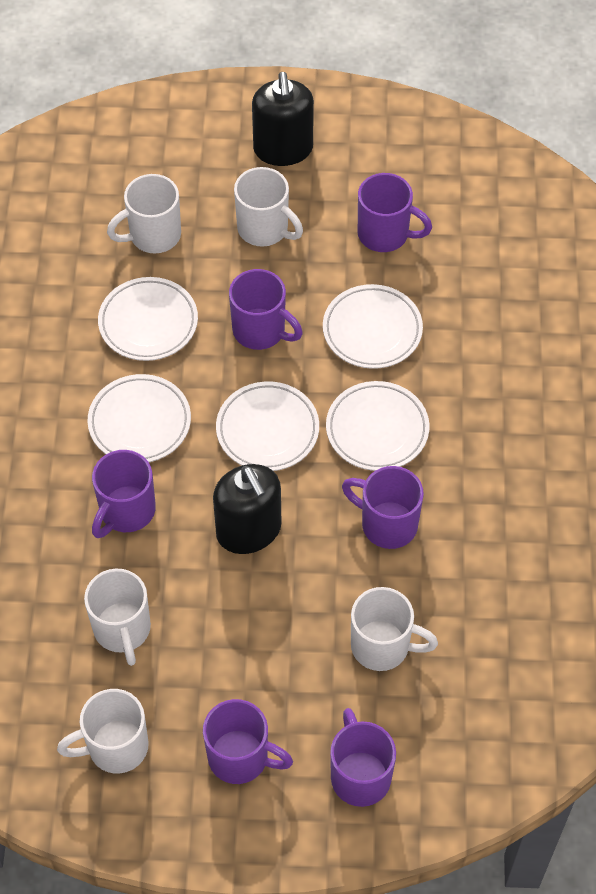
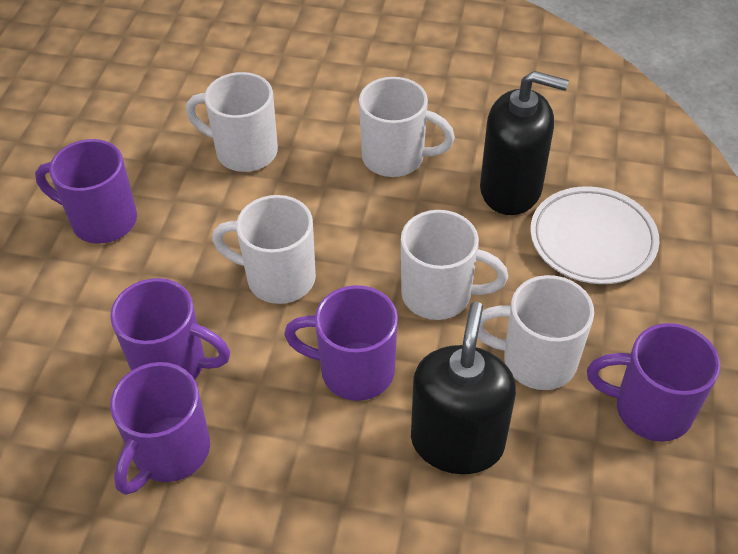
purple mug: [92,450,156,538] [203,699,293,784] [229,269,303,350] [330,708,396,807] [342,466,424,549] [358,173,432,252] = 6 -> [35,139,137,244] [110,278,230,380] [110,362,210,495] [284,285,398,401] [587,323,720,442] = 5
white plate: [88,374,191,462] [98,277,198,361] [216,382,319,471] [323,284,423,369] [326,381,429,471] = 5 -> [530,186,659,284] = 1

